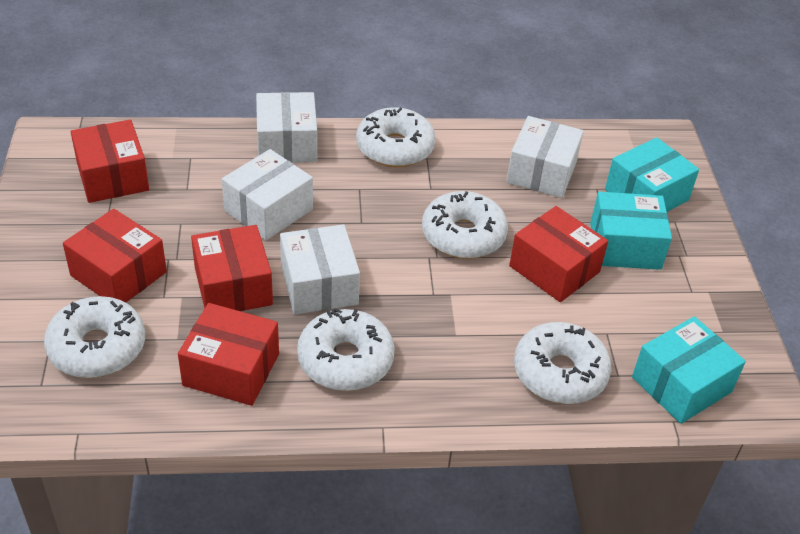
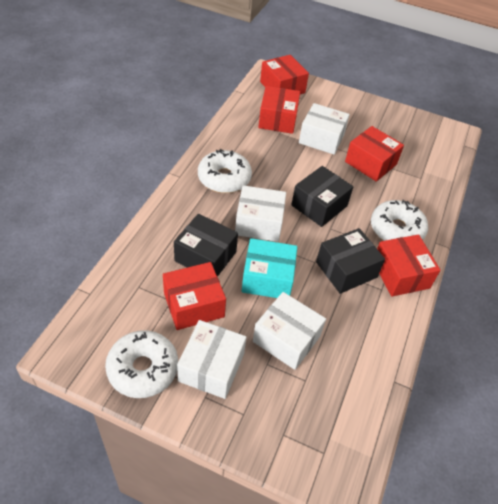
black box: none = 0 -> [174,214,238,277] [291,166,353,227] [316,228,385,294] = 3
turquoise box: [590,192,672,270] [605,137,699,212] [632,316,746,424] = 3 -> [242,238,297,298] = 1
white donut: [44,296,145,378] [297,308,395,391] [356,107,436,167] [422,191,508,259] [514,322,611,404] = 5 -> [105,330,178,398] [198,149,252,193] [371,200,428,241] = 3

